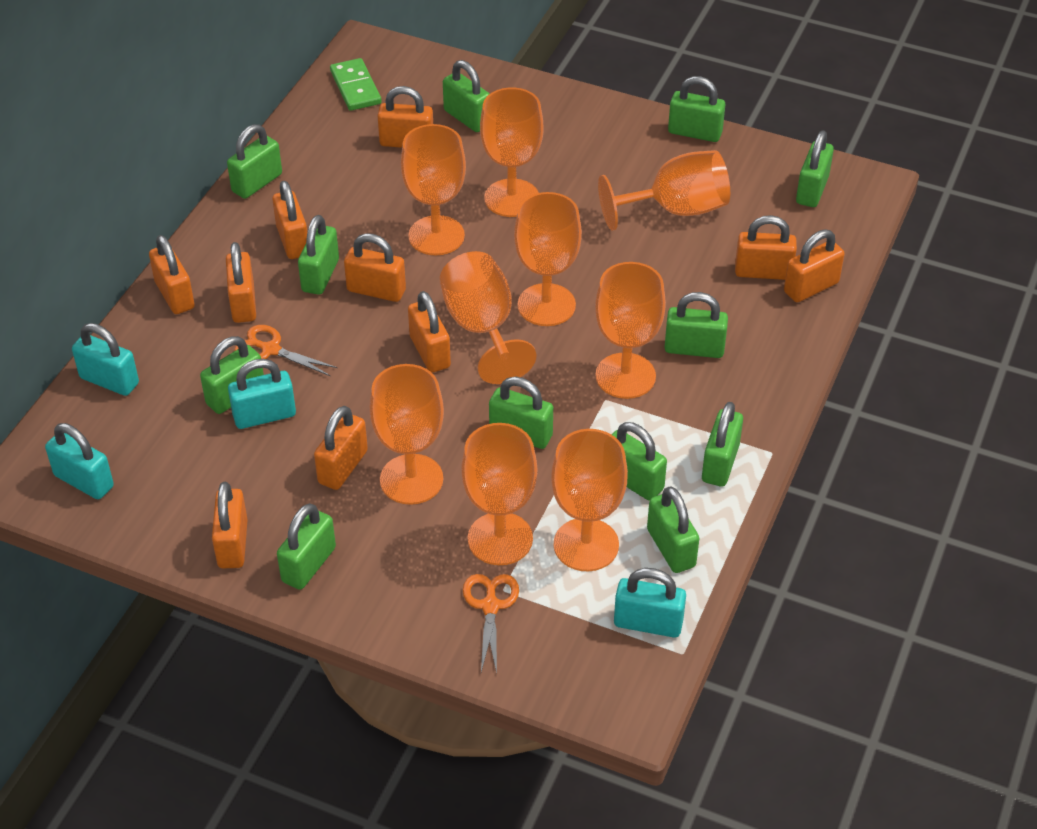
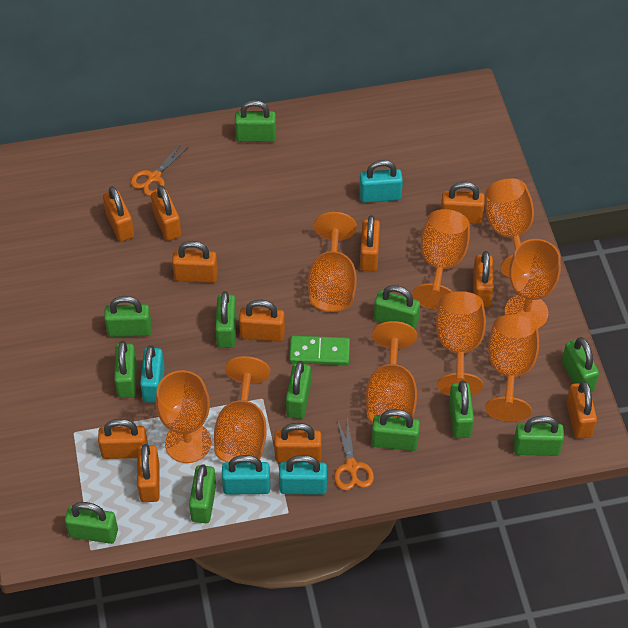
orange padlock: [149,235,195,314] [212,482,248,568] [226,242,256,323] [272,181,307,259] [314,406,368,490] [344,233,406,302] [377,86,433,148] [408,291,451,373] [735,215,797,280] [784,229,845,302] = 10 -> [98,419,148,459] [103,186,134,242] [137,444,160,502] [151,185,181,241] [172,241,218,283] [239,300,285,342] [274,423,322,462] [360,215,380,272] [441,182,485,224] [473,251,494,307] [566,381,597,439] = 11

